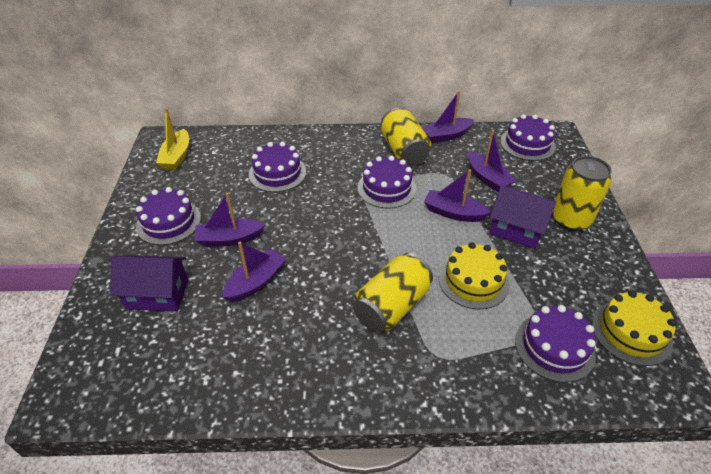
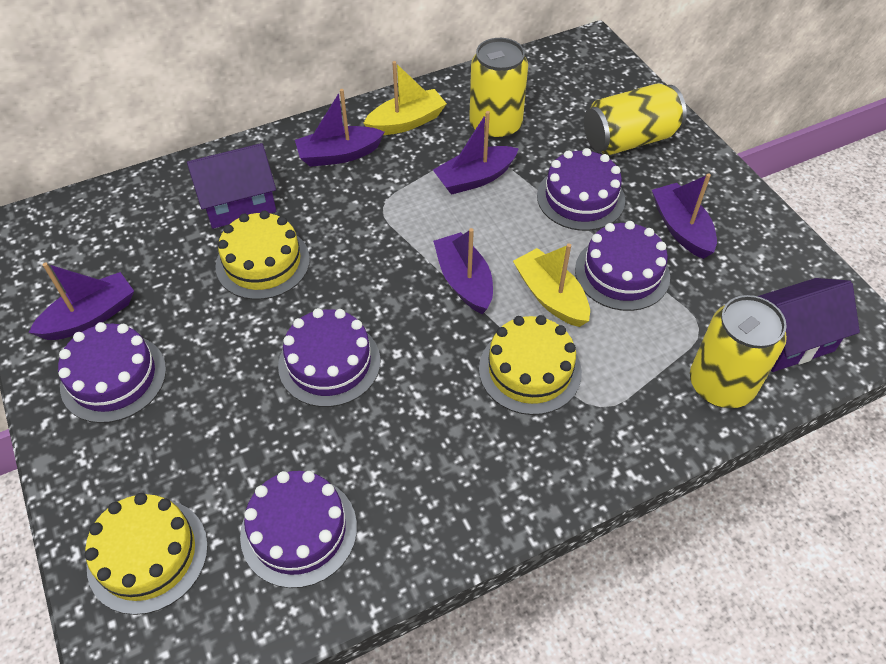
yellow boat: [156,108,189,170] = 1 -> [363,61,447,135] [513,244,590,327] = 2
yellow cake: [439,242,510,310] [592,290,676,366] = 2 -> [85,493,208,615] [215,211,310,300] [479,315,582,415] = 3

